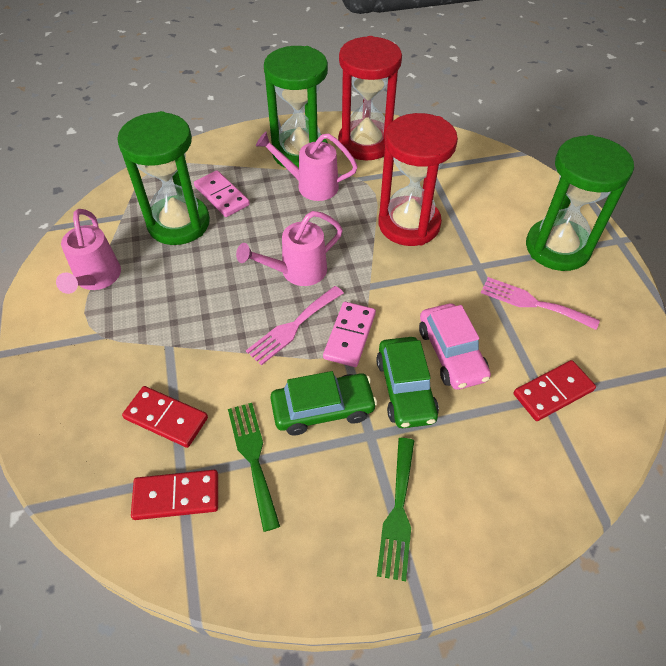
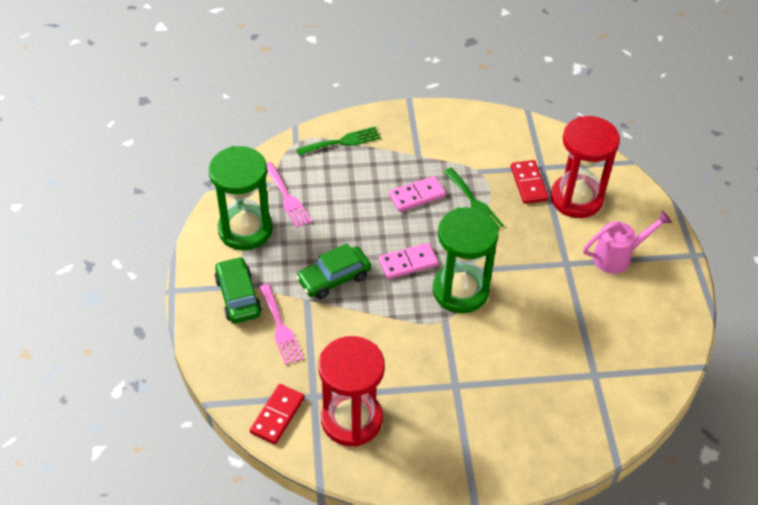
green hourglass: [117,111,210,245] [264,46,328,168] [526,135,634,271] = 3 -> [209,146,273,250] [433,207,499,313] = 2
pink car: [419,303,491,390] = 1 -> none = 0
pink watering can: [56,209,121,294] [236,211,343,286] [256,132,358,201] = 3 -> [583,210,672,274] = 1
red domino: [122,386,208,448] [131,470,218,520] [513,360,596,421] = 3 -> [250,384,305,444] [511,160,549,204] = 2

